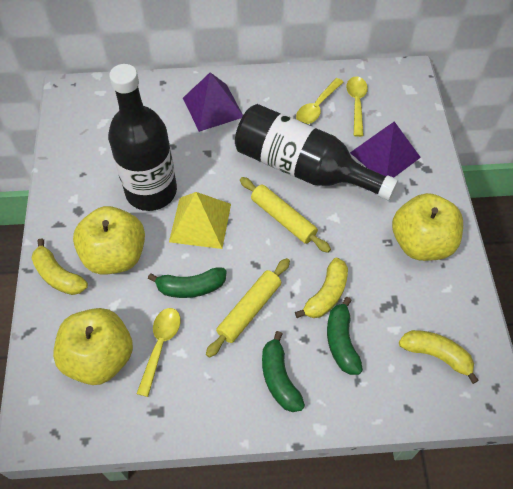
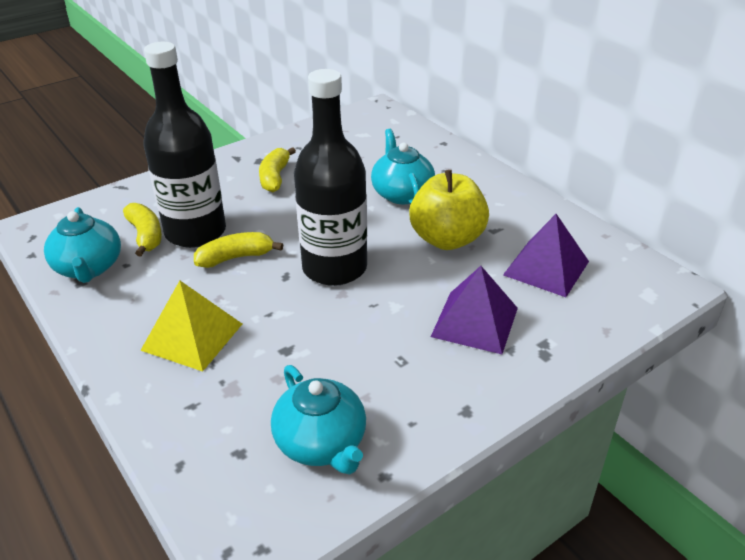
green banana: [148,267,227,298] [262,331,305,412] [327,297,363,375] = 3 -> none = 0
turquoise teapot: none = 0 -> [44,207,121,283] [271,365,366,475] [371,129,435,204] = 3
yellow apple: [53,308,133,385] [73,206,145,275] [392,193,463,261] = 3 -> [409,170,489,250] = 1
yellow rolling pin: [206,258,290,358] [240,177,331,253] = 2 -> none = 0
yellow spoon: [136,308,181,397] [296,78,343,124] [346,76,368,137] = 3 -> none = 0

